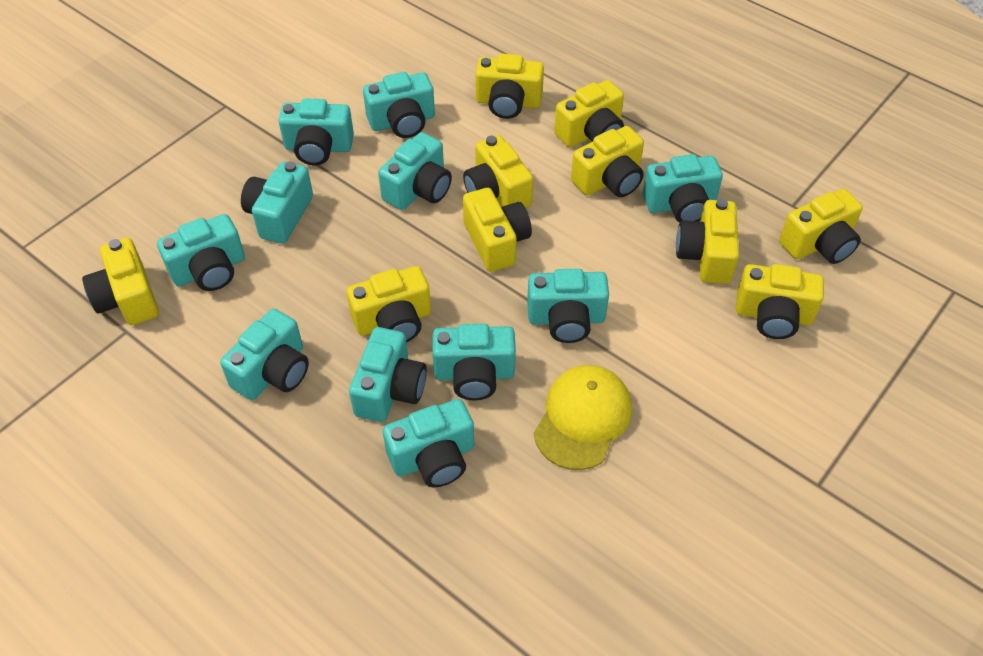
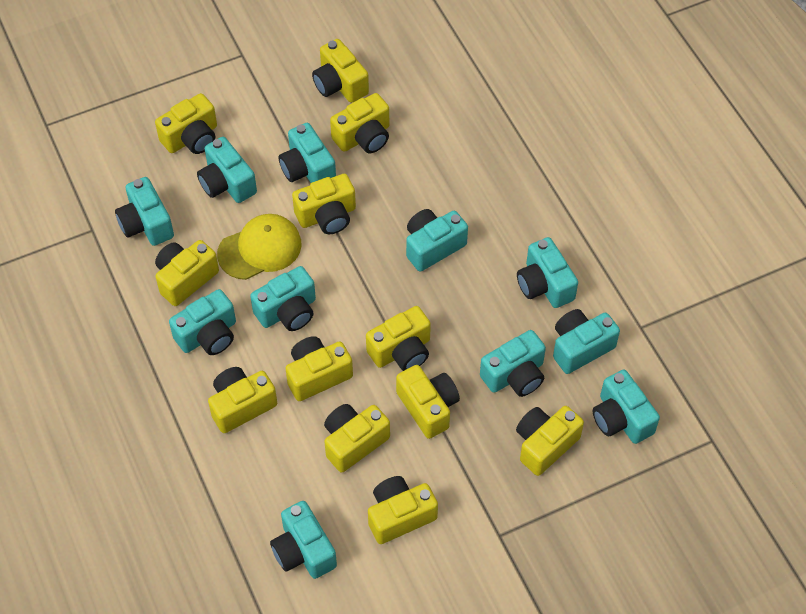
yellow camera: [82,238,159,325] [347,266,431,342] [463,135,533,208] [463,188,532,272] [475,54,544,119] [554,80,624,147] [571,126,644,197] [676,199,739,284] [736,264,824,339] [779,189,863,264] = 10 -> [155,93,217,154] [155,240,219,306] [208,367,277,433] [285,336,353,401] [292,174,356,234] [312,39,369,103] [324,404,390,473] [330,93,389,153] [366,306,431,371] [368,476,438,544] [396,365,460,439] [516,406,584,476] = 12

